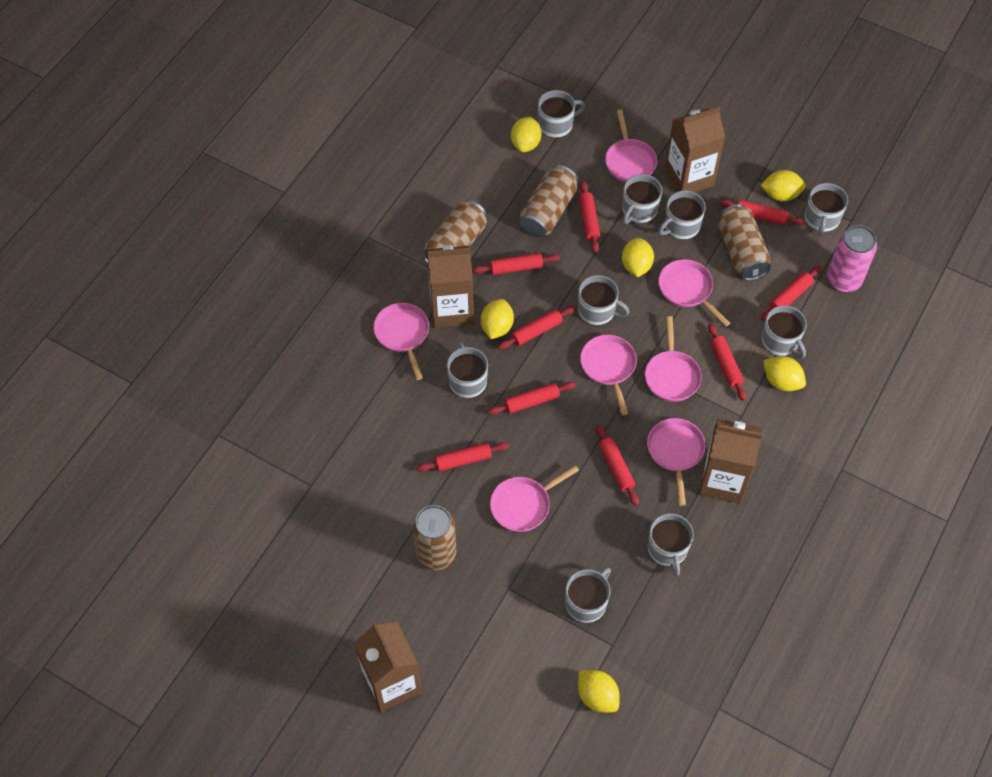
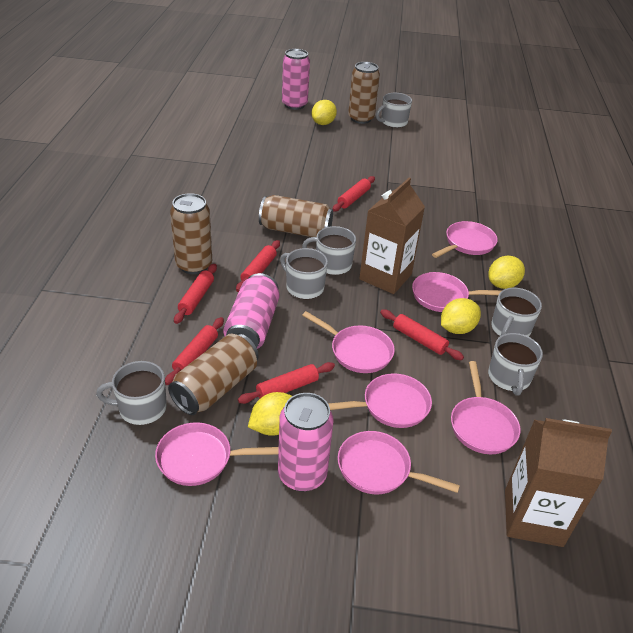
brown carton: [354,622,422,712] [427,245,474,328] [665,106,725,192] [699,418,762,504] = 4 -> [359,178,425,294] [505,418,612,547] = 2
grey mug: [447,342,488,398] [538,90,585,137] [565,568,611,623] [578,275,630,325] [623,174,662,224] [648,513,694,576] [658,190,706,239] [762,305,807,359] [805,183,848,236] = 9 -> [96,361,167,425] [280,248,328,299] [302,226,356,275] [376,93,412,128] [488,333,543,396] [491,288,542,337] = 6
pink can: [827,225,877,292] = 1 -> [223,273,279,349] [278,393,334,492] [282,49,310,110] = 3
red rolling pin: [417,442,509,472] [473,253,560,275] [488,382,576,415] [498,306,576,350] [579,181,600,253] [596,424,639,506] [708,323,747,401] [720,199,805,225] [761,265,822,321] = 9 -> [165,317,224,385] [174,264,217,324] [236,240,280,292] [238,362,335,404] [333,176,375,211] [380,309,464,360] = 6
yellow lemon: [481,299,514,339] [511,117,541,152] [578,670,620,713] [622,238,654,277] [760,170,806,201] [763,356,806,391] = 6 -> [248,392,292,436] [311,100,337,125] [441,298,481,334] [488,256,525,289] = 4

